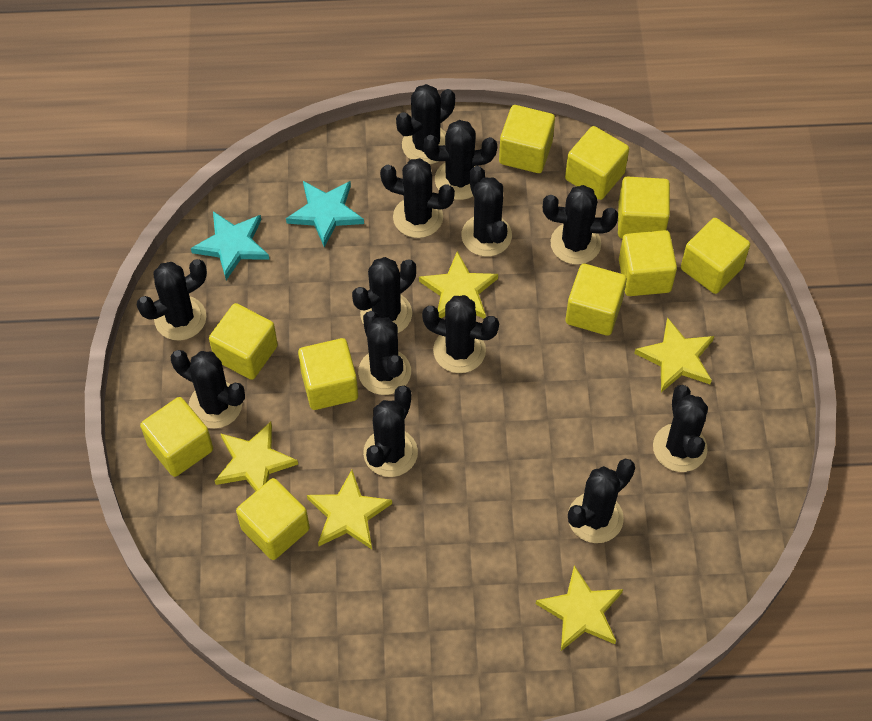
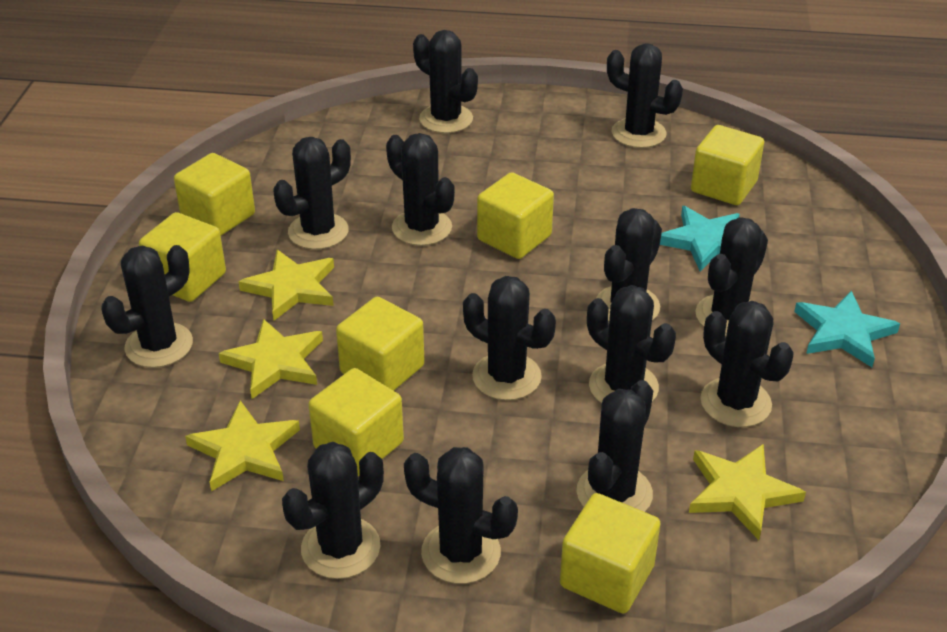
yellow cube: [140,397,213,477] [209,303,278,380] [236,478,310,560] [298,338,358,410] [499,105,555,173] [565,126,629,200] [566,264,627,336] [618,176,670,239] [619,230,677,296] [681,218,750,294] = 10 -> [139,212,226,302] [174,153,255,236] [308,368,404,476] [336,297,425,391] [477,172,554,259] [560,493,661,614] [691,125,764,205] = 7
yellow star: [215,422,298,491] [307,470,392,549] [419,251,498,319] [536,565,623,651] [634,317,714,392] = 5 -> [185,400,300,492] [219,319,323,399] [238,250,334,321] [689,444,806,540] = 4

